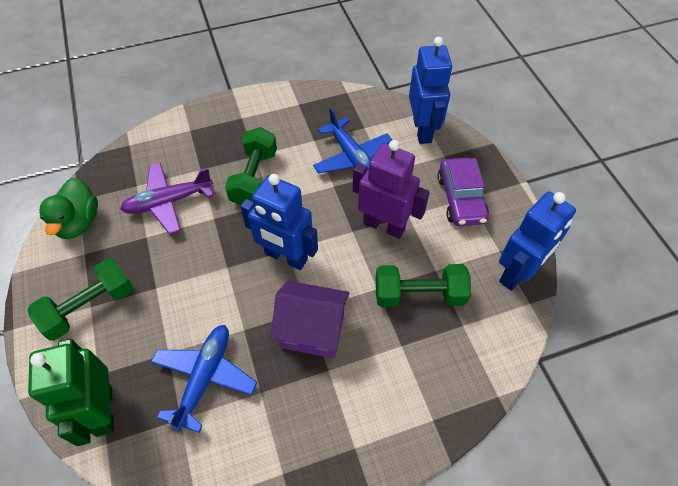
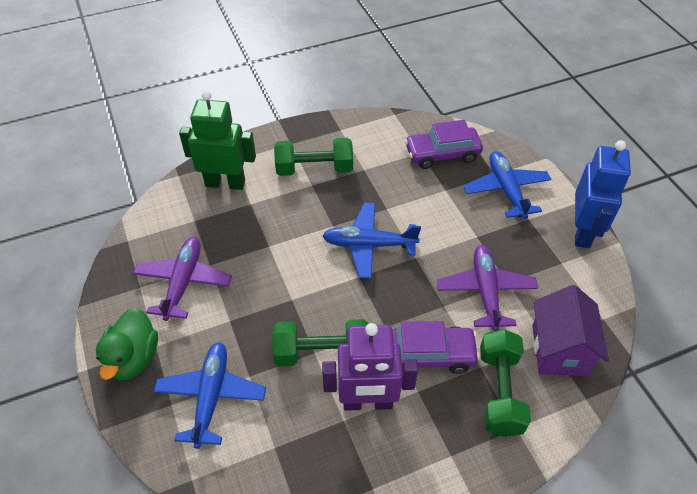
blue plane: [151,325,257,433] [313,108,393,173] = 2 -> [153,342,266,449] [322,203,421,279] [464,151,551,219] = 3
blue robot: [240,174,318,270] [409,37,452,144] [499,192,576,291] = 3 -> [575,140,631,248] = 1
purple car: [437,157,489,226] = 1 -> [392,321,480,374] [405,120,483,169] = 2
purple plane: [120,163,213,234] = 1 -> [133,237,232,321] [437,245,538,331] = 2

